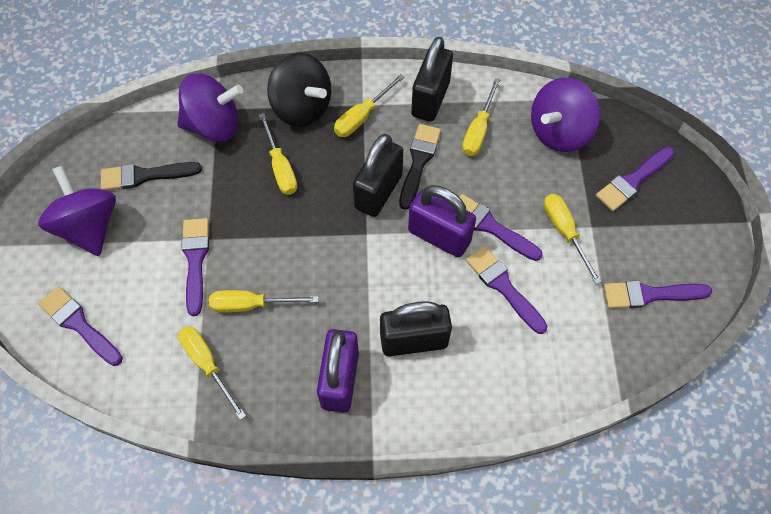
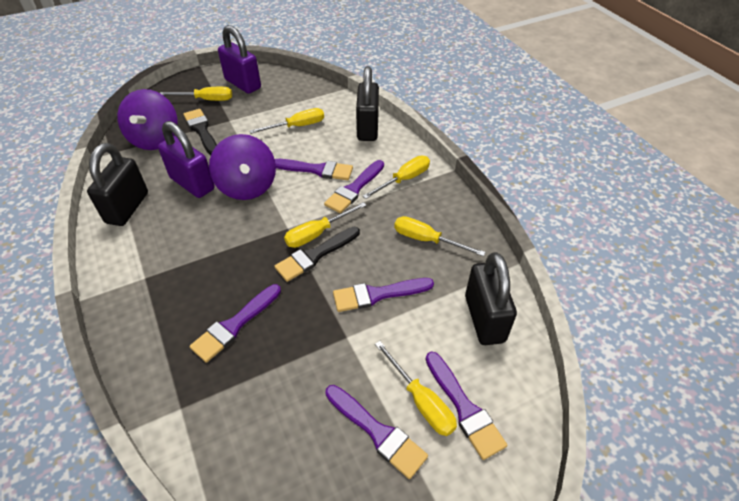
black spinning top: [267,53,331,127] = 1 -> none = 0
purple spinning top: [38,166,116,256] [177,73,243,142] [531,78,600,152] = 3 -> [117,89,178,150] [209,134,276,200] = 2

